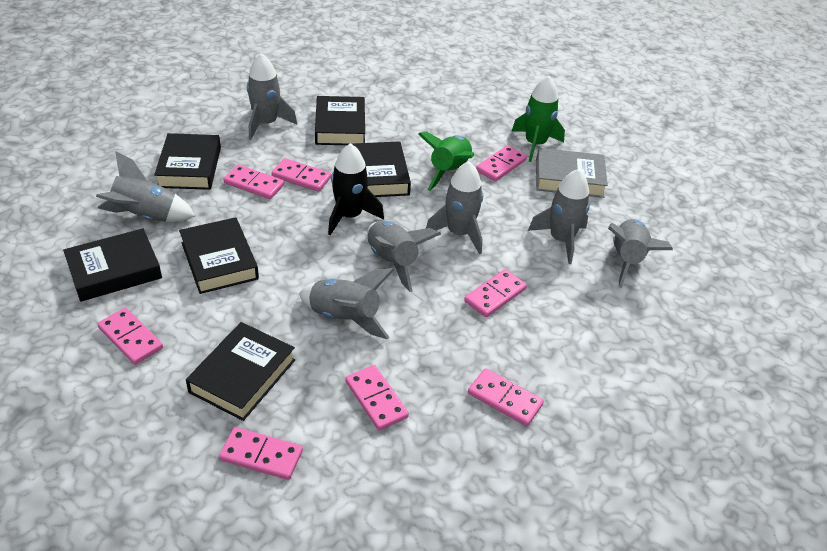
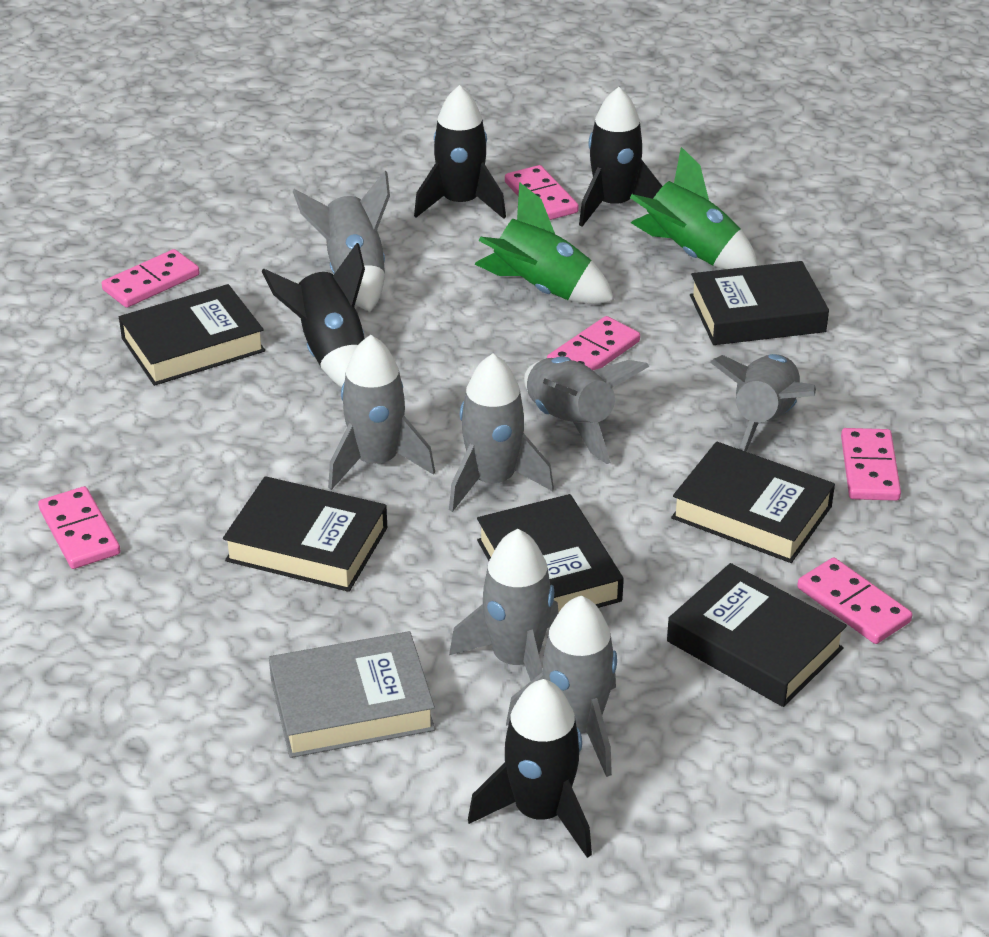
black rocket: [328,143,384,235] = 1 -> [262,243,365,387] [414,85,506,219] [468,679,592,858] [579,87,663,227] = 4
pink domino: [97,308,163,365] [219,427,303,480] [223,165,284,199] [272,158,331,192] [345,365,409,431] [464,269,527,317] [468,368,544,426] [476,145,527,181] = 8 -> [38,486,120,569] [102,249,200,308] [505,165,579,220] [547,316,640,370] [797,557,912,644] [841,428,901,501] = 6

